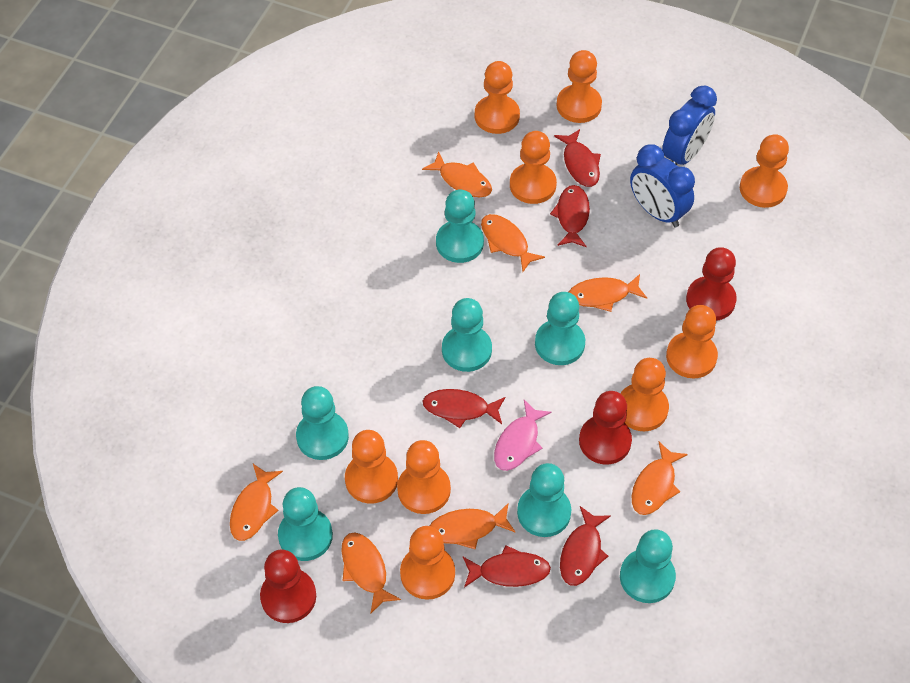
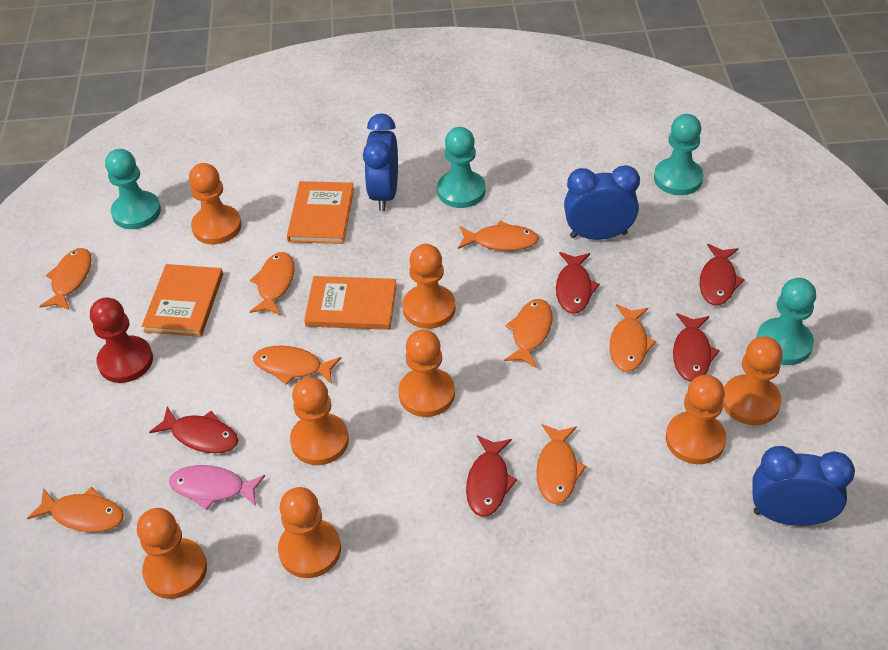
blue clock: [630,144,695,227] [662,86,717,165] = 2 -> [363,114,398,211] [564,165,640,240] [752,446,855,526] = 3
orange book: none = 0 -> [142,264,223,337] [287,181,354,244] [304,276,397,330] = 3
orange fish: [230,464,283,541] [341,533,401,614] [422,152,492,197] [430,504,516,550] [481,214,545,272] [569,274,647,312] [631,442,688,515] = 7 -> [27,487,124,532] [39,248,92,310] [250,252,295,315] [253,345,341,385] [458,221,539,251] [504,299,553,368] [536,424,587,504] [610,304,656,372] = 8
orange pawn: [345,430,398,504] [397,440,451,514] [400,526,455,600] [475,61,520,134] [510,131,557,204] [556,50,602,123] [620,358,669,431] [666,305,718,378] [740,134,789,208] = 9 -> [137,508,207,599] [189,163,242,245] [278,487,341,578] [290,377,349,465] [398,329,455,417] [402,244,456,329] [666,375,726,464] [723,336,783,425] = 8
red pawn: [260,549,316,623] [579,391,632,464] [686,247,737,321] = 3 -> [90,297,153,383] = 1
turquoise pawn: [278,487,333,561] [296,386,349,460] [436,189,484,263] [442,298,492,372] [517,463,571,537] [535,292,585,365] [620,529,676,603] = 7 -> [105,149,161,229] [437,127,485,208] [654,114,704,195] [756,278,816,365] = 4

